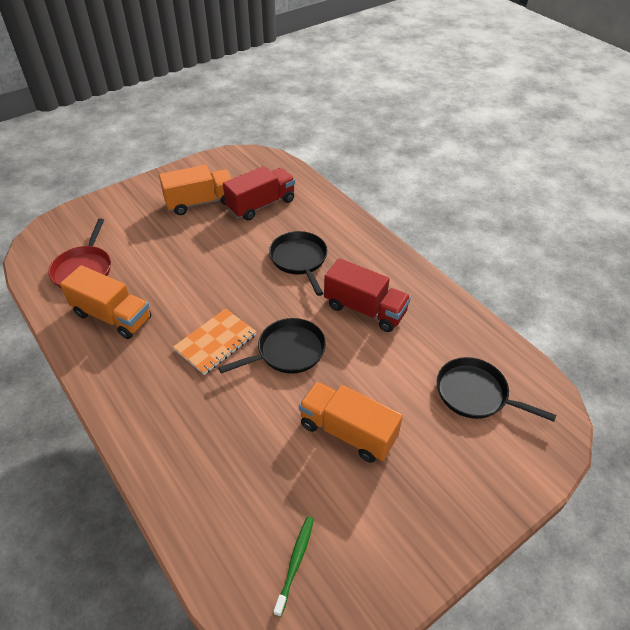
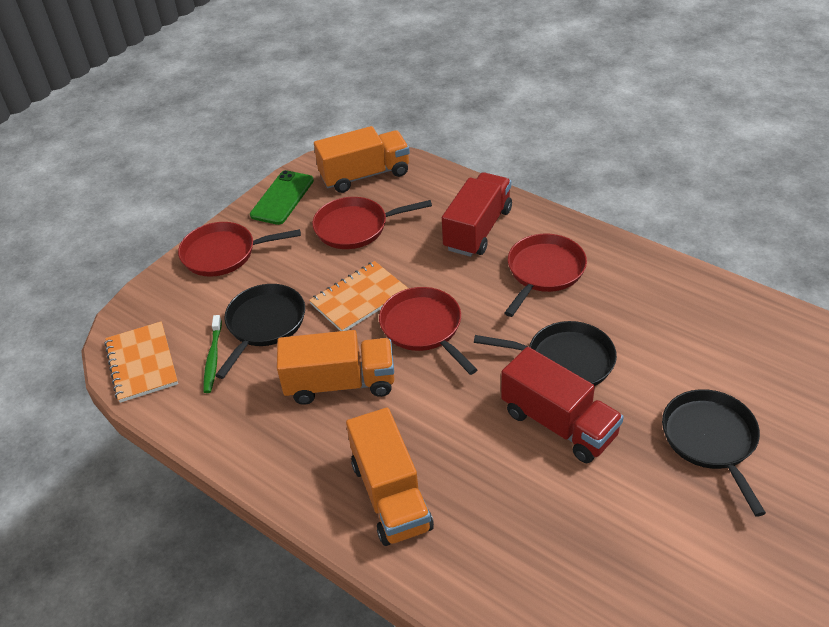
green phone: none = 0 -> [250,170,314,225] = 1
orange notebook: [173,308,256,375] = 1 -> [104,321,178,403] [309,261,409,331] = 2
red pan: [48,219,111,289] = 1 -> [178,222,301,277] [313,197,432,249] [379,287,478,375] [504,234,587,317] = 4

